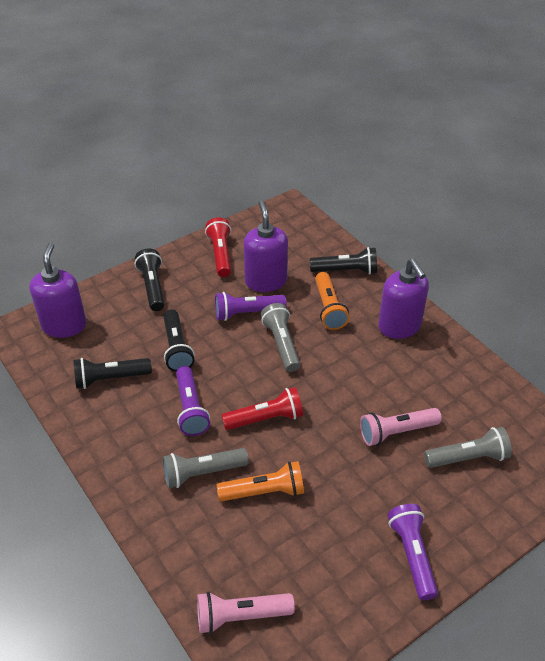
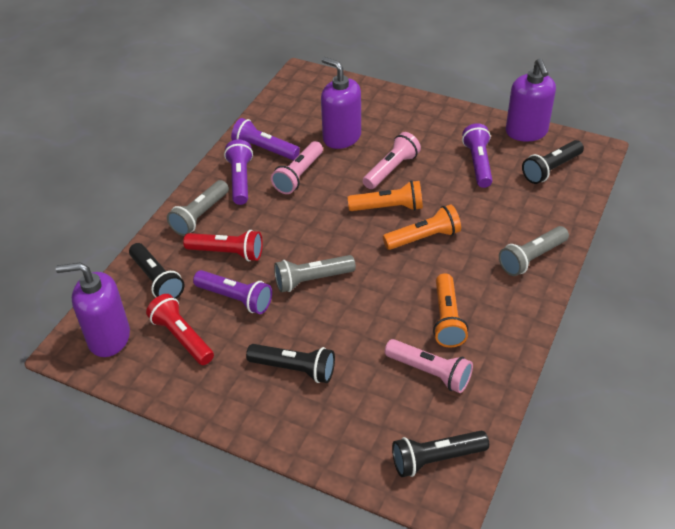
orange flashlight: [217,461,304,501] [315,272,349,330] = 2 -> [348,180,423,211] [383,204,461,250] [433,273,468,348] = 3
pink flashlight: [197,592,295,634] [360,408,442,446] = 2 -> [271,141,323,194] [363,132,421,189] [385,339,473,393] = 3
purple flashlight: [176,366,210,436] [215,292,287,321] [388,504,438,600] = 3 -> [193,270,272,314] [224,140,253,205] [231,118,300,160] [462,123,492,188] = 4

